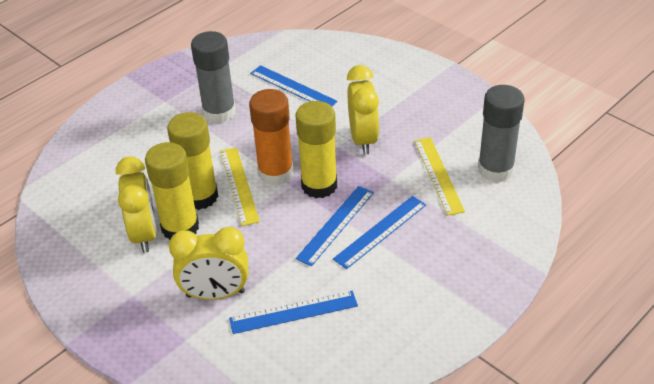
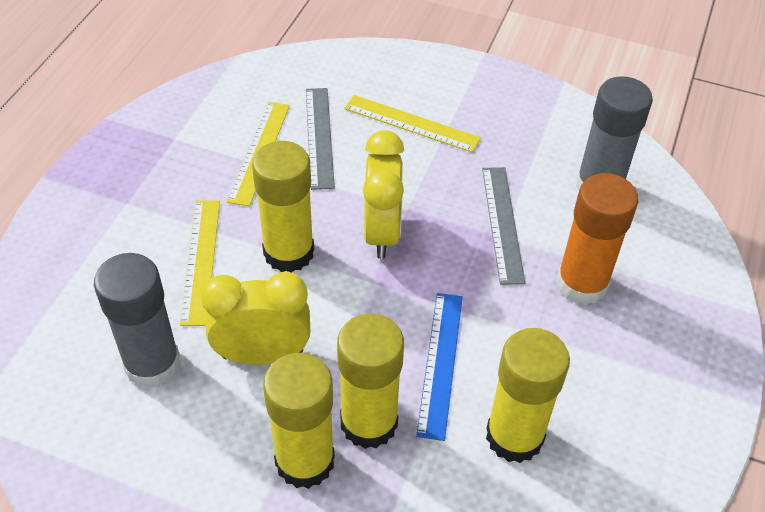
blue ruler: [229,291,358,334] [250,65,338,106] [296,186,374,267] [333,196,426,269] = 4 -> [416,293,463,441] = 1
grey ruler: none = 0 -> [306,88,335,190] [482,167,525,285] = 2
yellow clock: [116,156,157,253] [169,227,248,300] [347,65,379,155] = 3 -> [201,272,310,365] [363,130,404,259] = 2
yellow glue stick: [145,142,199,240] [167,112,218,210] [295,101,337,198] = 3 -> [252,141,314,272] [263,353,335,489] [337,313,404,449] [486,328,570,463] = 4
yellow ruler: [220,147,260,226] [414,137,465,216] = 2 -> [180,200,220,326] [226,102,290,207] [344,95,481,153] = 3

